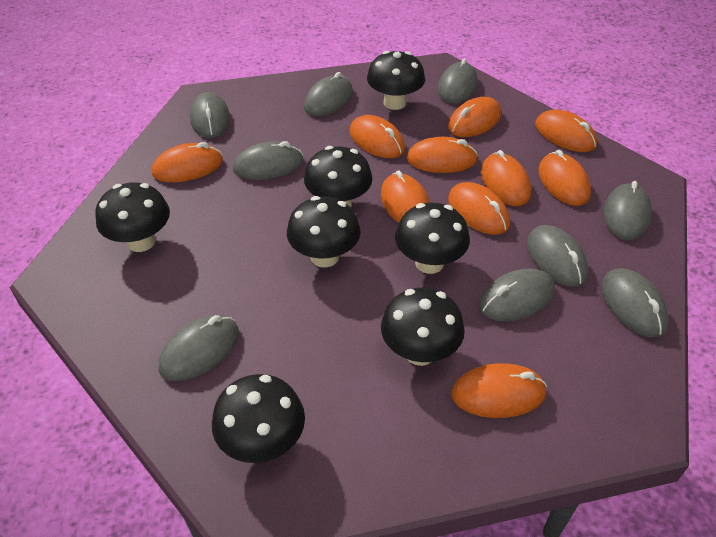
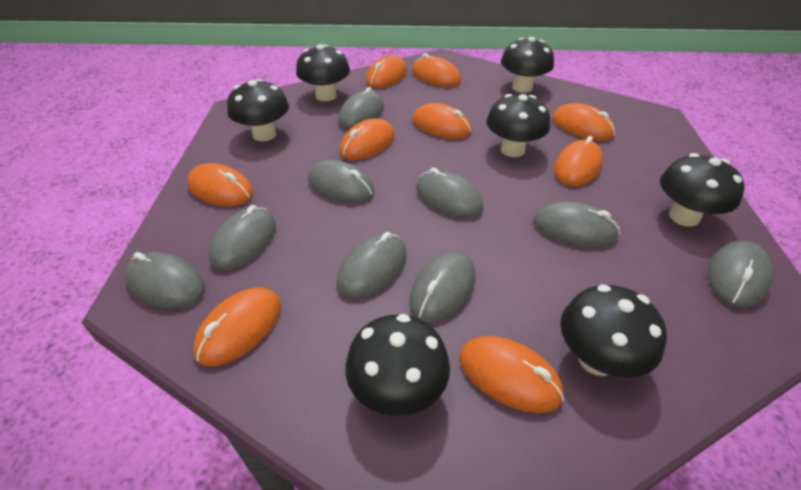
orange mouse: [152,142,223,182] [350,115,405,158] [381,171,430,223] [406,137,478,173] [448,97,501,137] [448,182,510,235] [451,363,547,418] [481,150,531,206] [535,109,597,152] [538,150,591,206] = 10 -> [187,163,253,206] [193,287,281,366] [340,118,394,160] [366,55,407,88] [412,53,461,87] [413,103,472,139] [459,336,564,413] [552,103,615,141] [554,136,603,186] = 9

